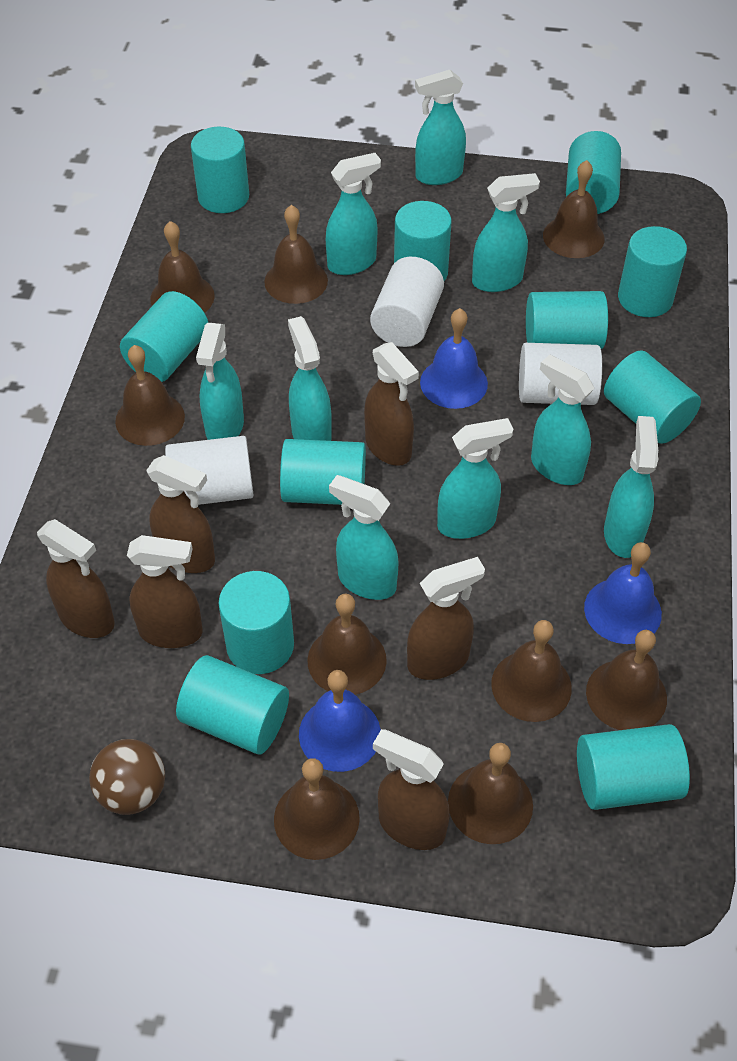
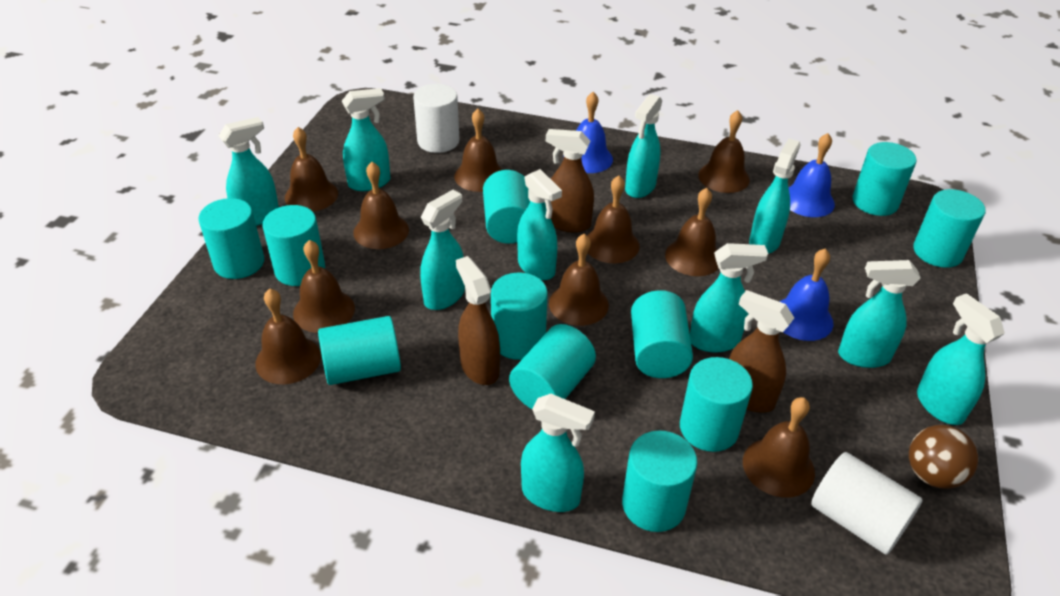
brown bell: [115,345,185,446] [150,221,215,313] [264,205,328,304] [274,758,360,860] [308,594,387,695] [448,743,533,844] [491,620,572,722] [543,160,605,258] [586,630,667,730] = 9 -> [255,288,321,384] [285,127,338,212] [293,240,355,333] [353,162,409,249] [454,109,503,192] [549,234,609,326] [587,176,640,263] [665,188,719,276] [698,110,750,193] [743,397,815,498] = 10
brown spray bottle: [37,519,115,638] [127,535,203,648] [146,455,215,573] [364,342,419,466] [373,729,450,850] [407,557,485,680] = 6 -> [456,256,500,385] [546,129,594,233] [729,290,794,413] = 3
turquoise spray bottle: [196,323,244,440] [288,316,332,441] [326,153,381,275] [329,475,398,600] [415,70,466,185] [437,418,513,539] [472,173,540,292] [531,355,594,485] [604,416,658,558] = 9 -> [219,117,279,226] [342,88,390,191] [420,190,465,310] [517,169,562,280] [521,394,595,512] [625,94,662,198] [690,243,768,352] [749,139,801,254] [838,260,920,368] [917,293,1005,425] = 10
white cylinder: [165,436,254,505] [370,257,444,347] [519,343,602,405] = 3 -> [413,84,459,153] [811,452,923,555] = 2

